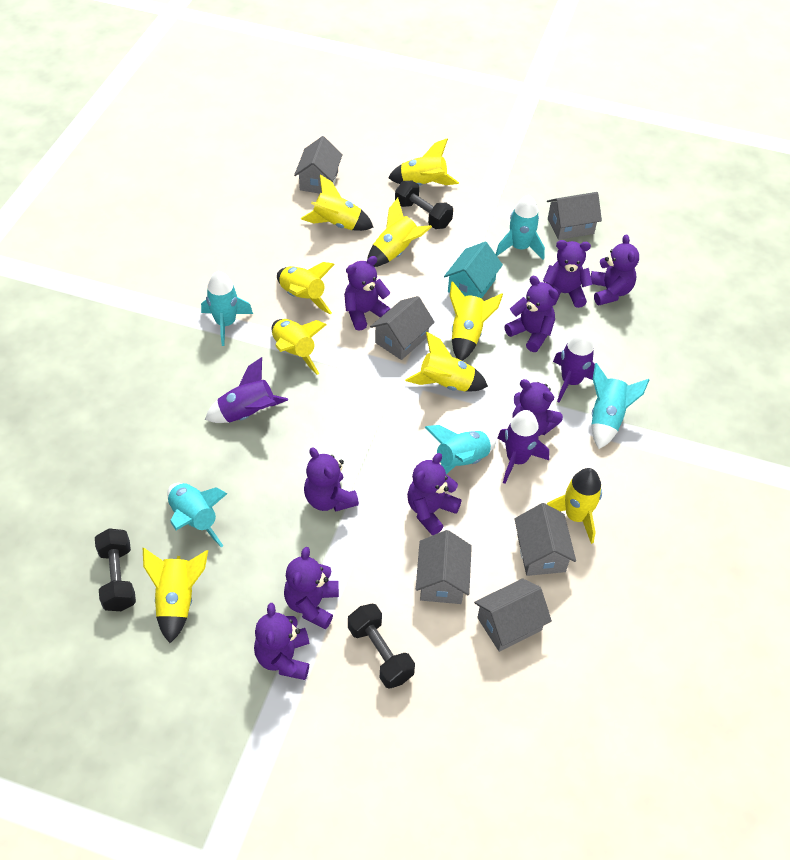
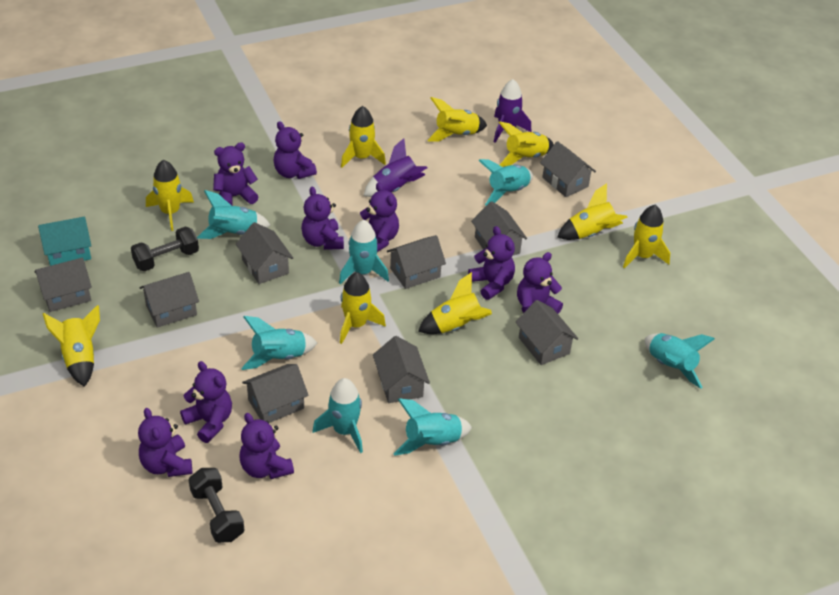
black dumbbell: [95,528,136,611] [348,604,415,689] [395,181,453,229] = 3 -> [131,227,199,271] [188,468,244,543] = 2
grey house: [294,136,343,194] [370,296,435,360] [416,530,472,604] [474,579,552,652] [514,503,576,576] [547,192,602,240] = 6 -> [35,258,92,312] [139,272,199,328] [236,222,293,284] [242,364,309,423] [373,336,430,403] [387,235,446,289] [471,201,527,255] [516,300,578,365] [540,141,596,197] = 9
purple rocket: [205,357,288,423] [498,410,549,484] [553,331,595,403] = 3 -> [364,138,427,197] [494,79,531,143] = 2
turquoise rocket: [167,483,228,547] [201,271,253,346] [425,425,496,474] [496,195,545,260] [591,363,649,449] = 5 -> [197,190,270,239] [241,316,317,370] [312,378,363,453] [339,220,389,284] [394,398,472,455] [478,159,533,206] [645,333,715,389] = 7

